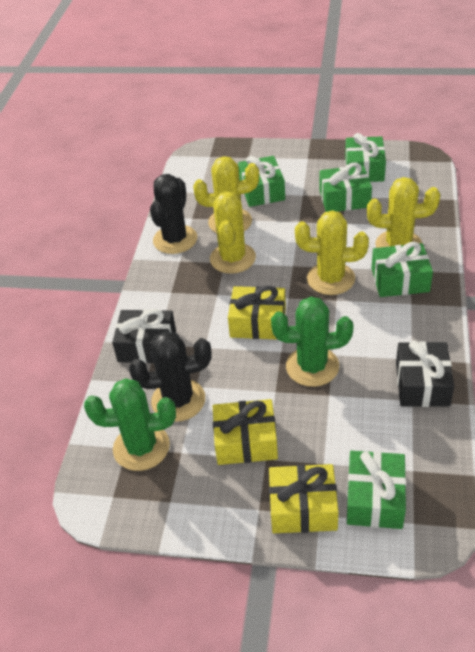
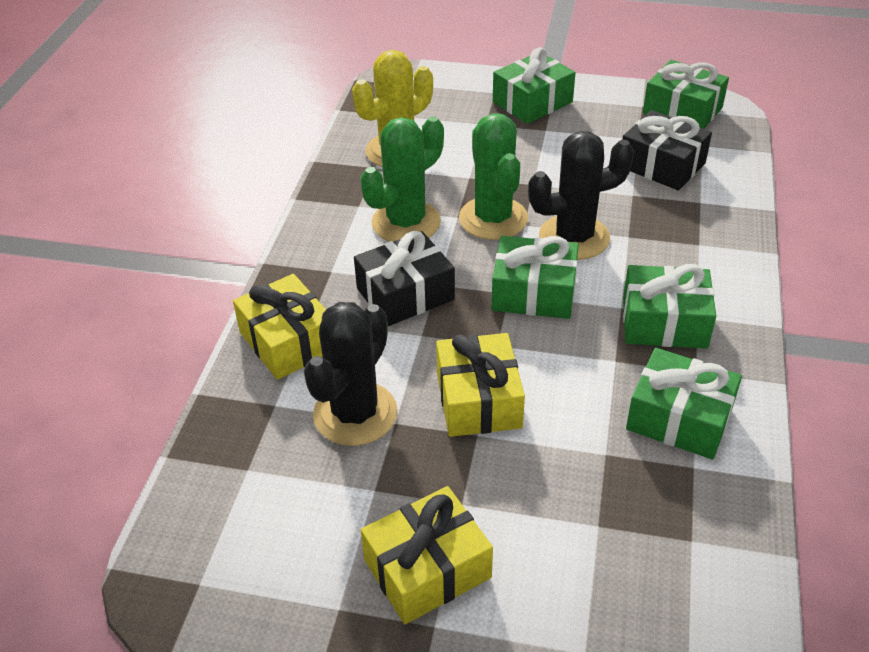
yellow cactus: [193,156,259,233] [210,191,256,274] [295,210,369,295] [367,177,440,248] = 4 -> [352,50,433,167] = 1

